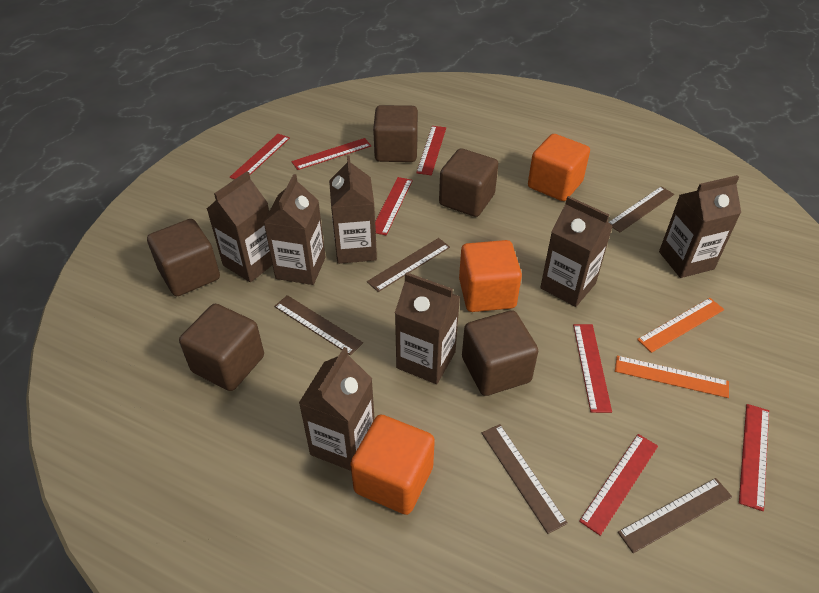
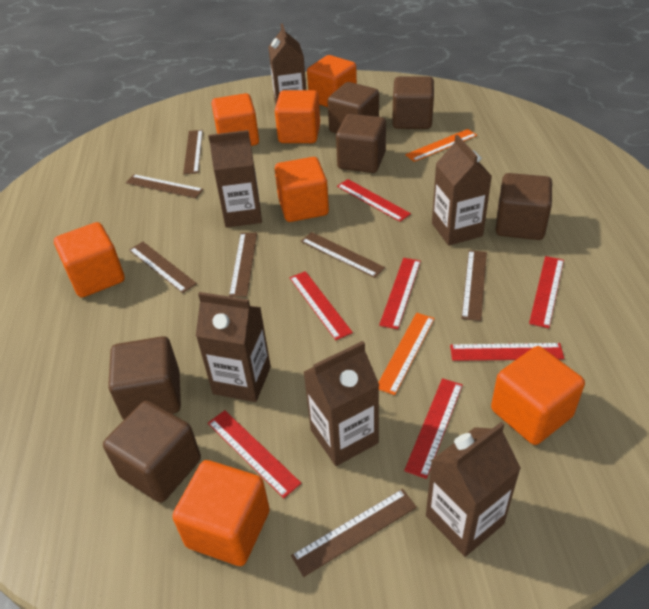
brown carton: [207,171,272,282] [264,174,326,285] [299,347,375,471] [329,155,377,264] [395,272,460,384] [540,196,612,307] [659,175,741,278] = 7 -> [196,292,271,402] [208,130,262,228] [268,23,306,104] [304,341,379,466] [426,422,521,557] [432,135,492,246] = 6
brown cube: [147,219,220,296] [179,304,264,391] [373,105,418,162] [439,148,498,217] [462,310,538,396] = 5 -> [103,401,201,503] [108,336,181,420] [328,82,379,133] [336,114,386,173] [392,76,434,129] [496,173,552,240] = 6
brown ruler: [274,295,363,355] [367,238,450,292] [482,424,568,534] [609,186,674,232] [618,478,732,553] = 5 -> [126,174,204,198] [129,242,197,293] [183,130,203,174] [229,233,257,297] [291,489,417,577] [301,232,385,278] [461,250,487,321] = 7
orange cube: [350,414,435,515] [459,240,522,312] [528,134,590,201] = 3 -> [54,222,125,297] [172,460,270,566] [211,93,259,146] [275,90,320,143] [275,157,329,222] [307,55,357,107] [491,346,585,445] = 7

